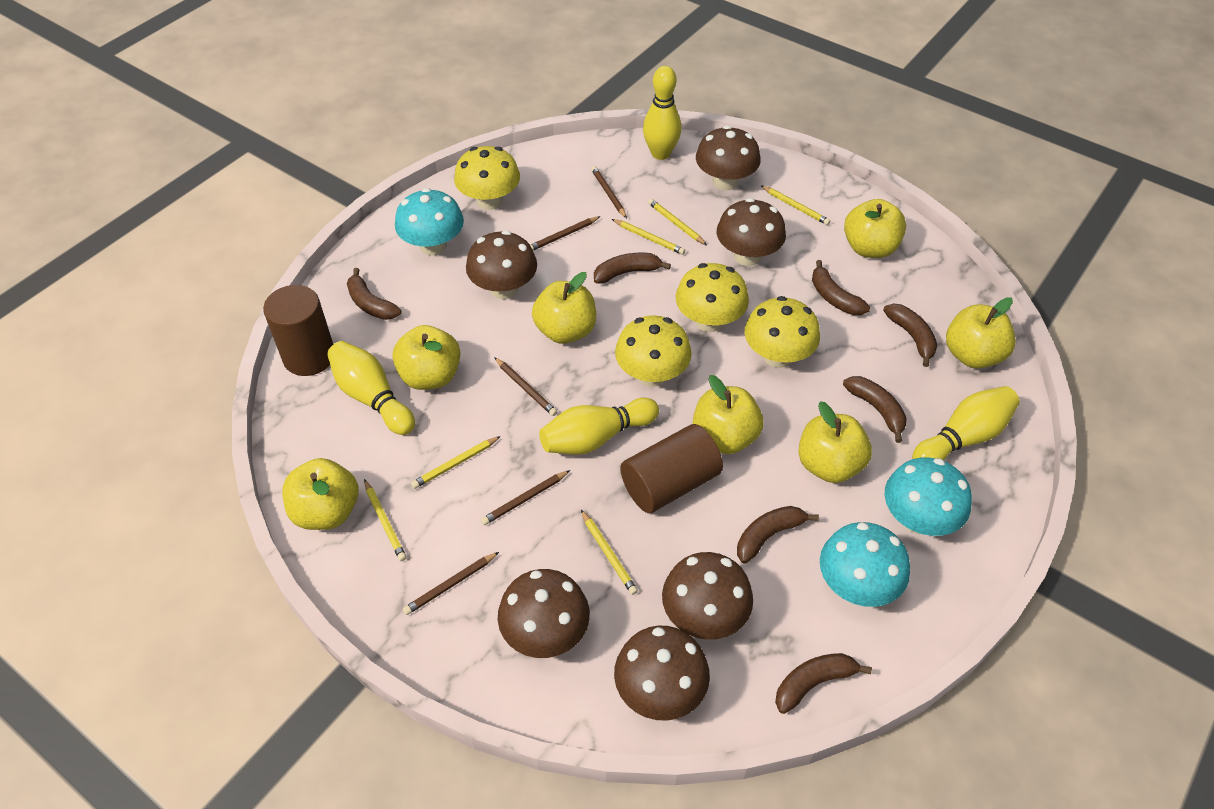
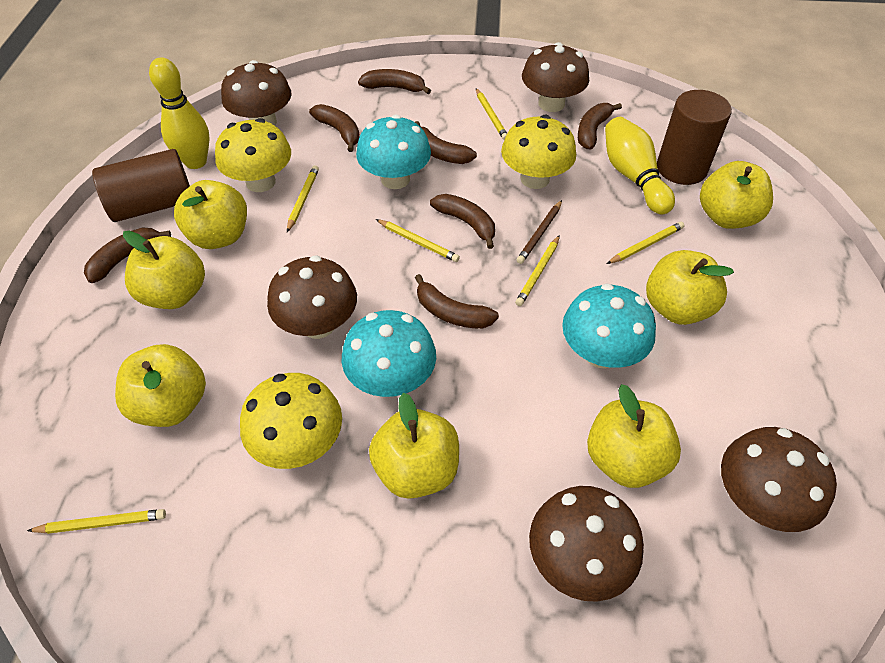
brown mushroom: [466,230,537,299] [498,569,590,658] [614,626,710,721] [662,552,753,640] [696,125,761,190] [717,198,786,266] = 6 -> [221,60,292,126] [267,255,357,339] [522,42,589,112] [529,486,644,602] [721,427,837,532] = 5
brown pencil: [403,552,499,615] [481,470,570,525] [494,357,557,416] [530,216,601,250] [591,166,627,218] = 5 -> [517,200,562,264] = 1
yellow bowling pin: [327,341,415,435] [539,398,659,455] [643,66,682,160] [912,386,1020,460] = 4 -> [149,57,209,169] [605,117,675,214] = 2
yellow mushroom: [454,146,520,210] [615,315,692,387] [676,263,749,332] [745,296,820,368] = 4 -> [215,118,291,192] [240,373,342,469] [501,115,576,189] = 3

